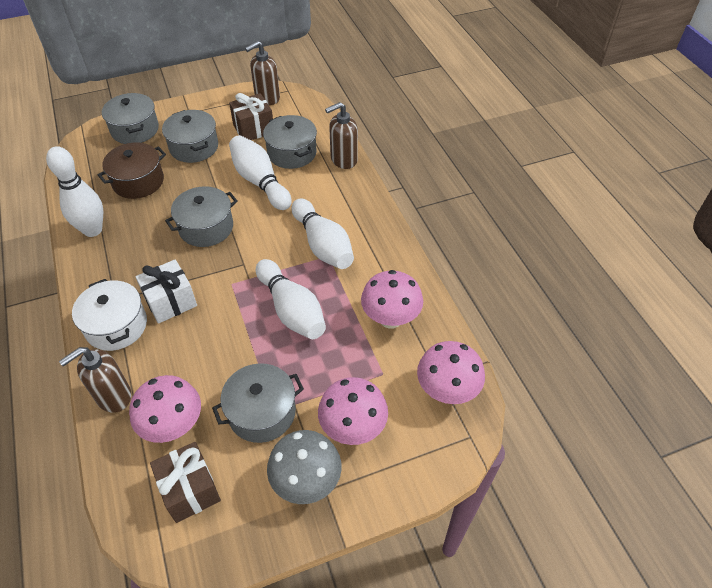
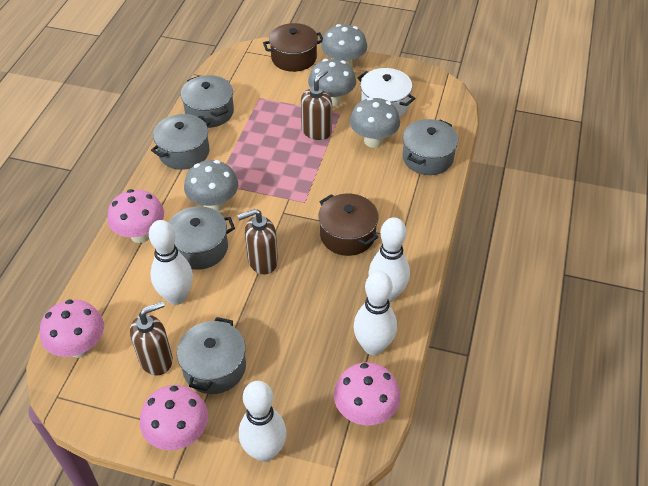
brown gift: [150,442,221,523] [229,93,273,140] = 2 -> none = 0
brown pot: [98,143,166,199] = 1 -> [263,23,323,72] [318,194,379,256] = 2
grey mushroom: [267,430,342,504] = 1 -> [184,160,238,212] [308,59,356,107] [321,24,367,67] [350,97,400,148] = 4
white gift: [135,259,197,324] = 1 -> none = 0

